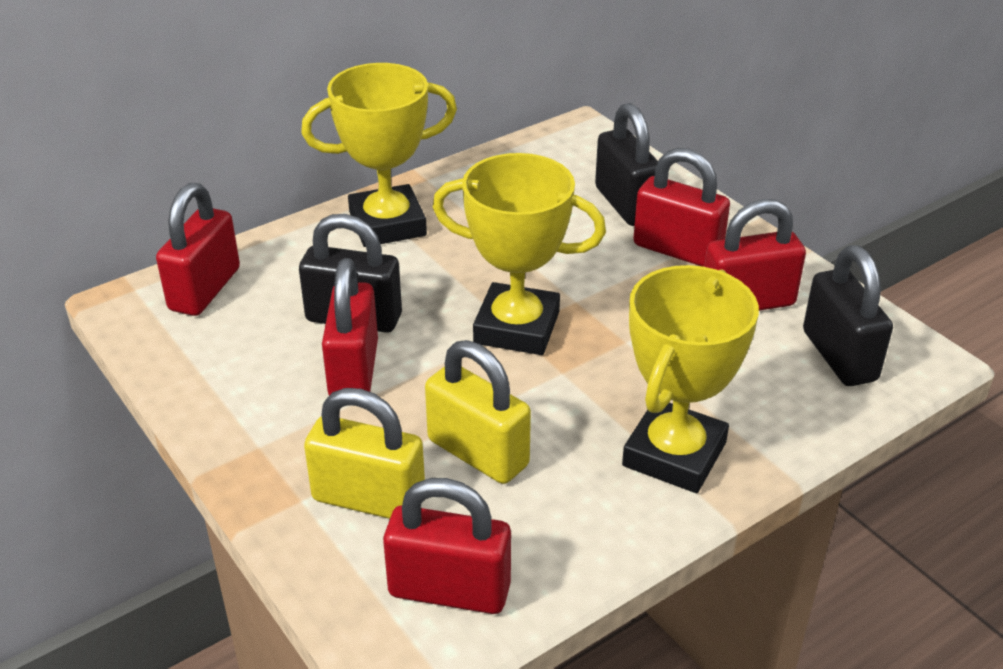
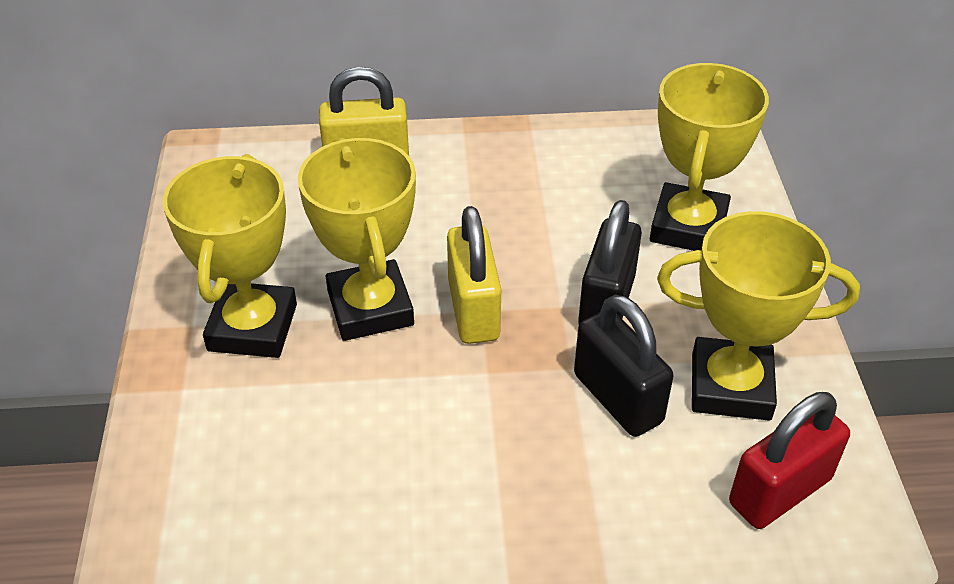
black padlock: [299,214,402,333] [595,103,658,226] [803,245,893,386] = 3 -> [574,294,673,437] [578,200,642,325] = 2
red padlock: [156,183,240,316] [322,258,378,395] [383,478,511,614] [633,148,730,267] [704,199,806,311] = 5 -> [729,392,850,529] = 1
yellow trophy: [301,63,457,247] [432,153,606,355] [622,265,759,493] = 3 -> [163,154,297,358] [298,138,416,341] [650,63,769,251] [657,211,860,421] = 4

